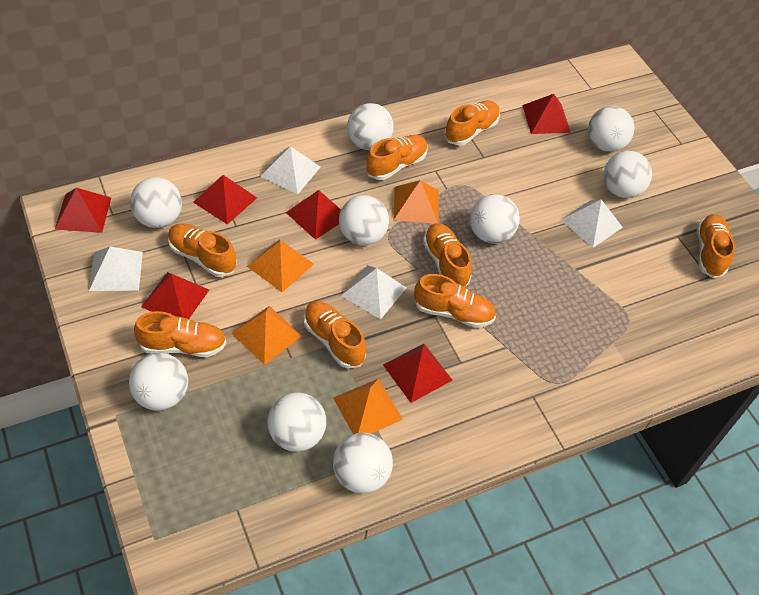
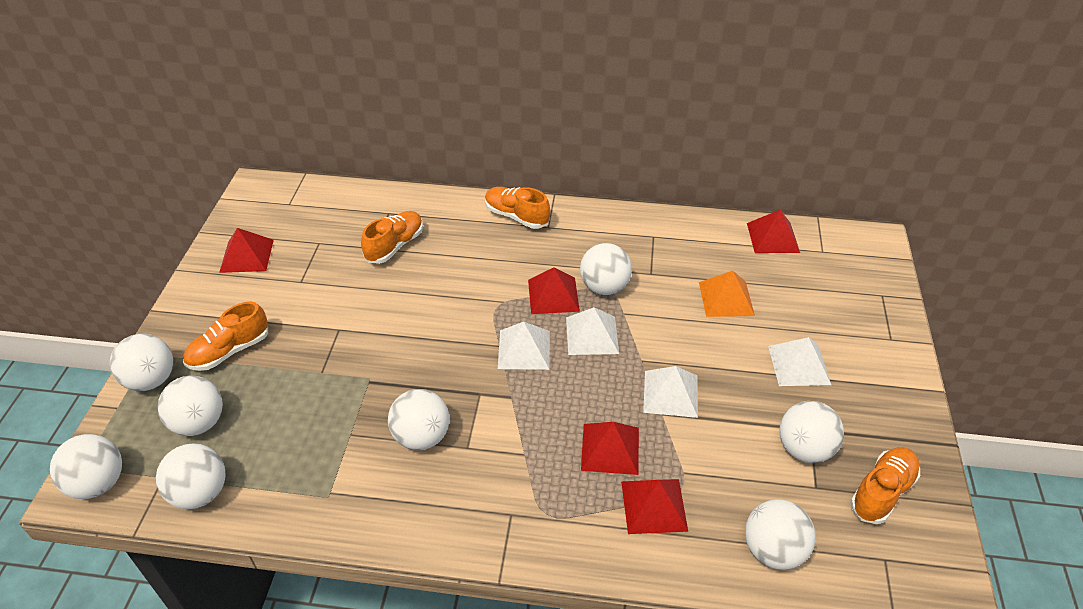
orange pyramid: [232,306,302,365] [247,239,314,292] [333,379,403,434] [394,180,439,224] = 4 -> [699,271,755,317] = 1
orange shoe: [134,311,227,357] [168,223,237,277] [304,301,366,369] [366,135,428,180] [414,274,496,328] [423,223,472,287] [444,101,500,146] [697,214,735,278] = 8 -> [183,301,268,371] [361,211,423,264] [485,187,550,229] [850,447,920,524] = 4
red pyramid: [55,188,111,233] [141,272,209,319] [193,175,257,224] [286,190,341,240] [383,344,453,403] [522,94,571,134] = 6 -> [219,228,274,273] [528,267,580,314] [581,422,639,475] [621,479,688,534] [747,210,800,253] = 5
white ball: [129,353,188,411] [130,177,182,228] [268,392,326,452] [333,433,393,494] [339,195,389,245] [347,103,394,150] [470,194,520,244] [588,106,635,152] [604,151,652,198] = 9 -> [50,434,122,499] [110,334,173,391] [156,443,226,509] [158,376,223,436] [388,389,449,450] [580,243,632,295] [745,499,816,570] [779,401,844,463] = 8

